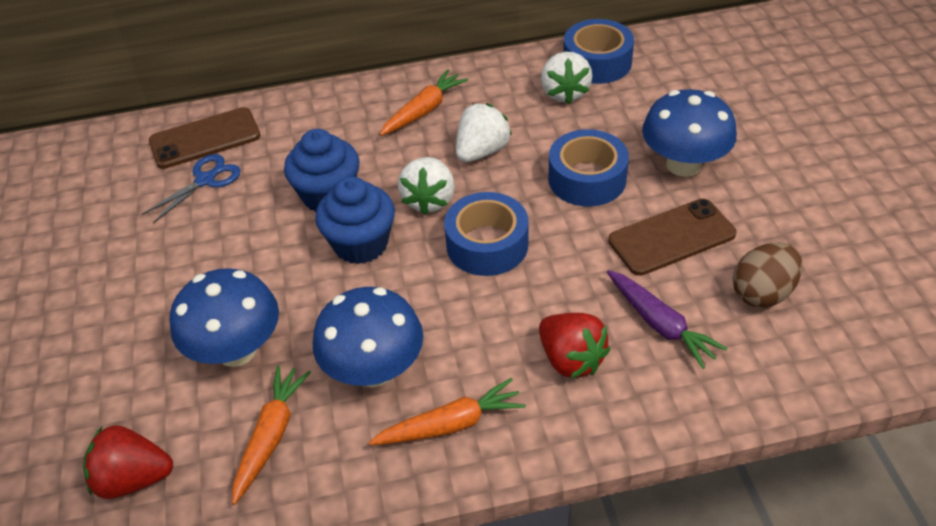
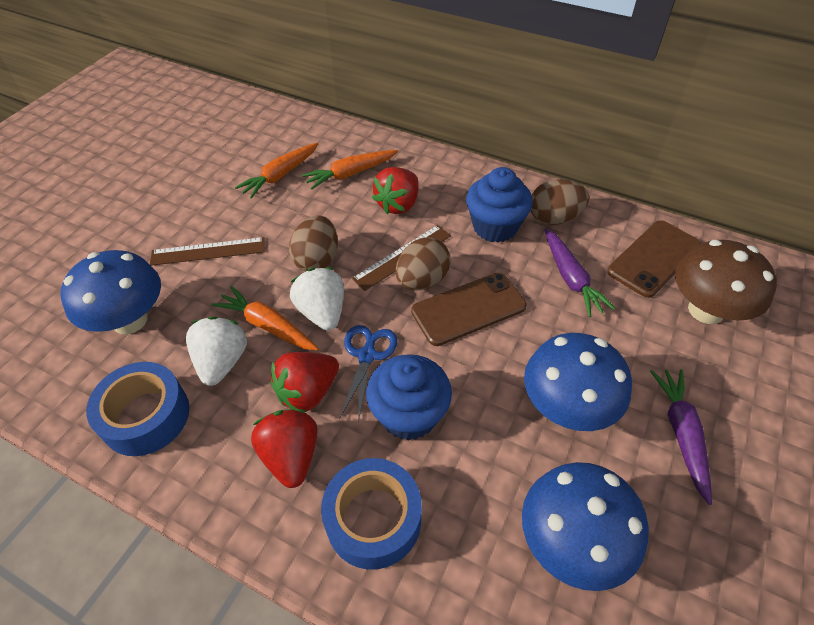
blue tape: [444,192,528,276] [548,129,629,207] [564,19,634,84] = 3 -> [86,362,189,456] [321,458,422,570] = 2
brown egg: [733,242,803,308] = 1 -> [289,215,338,272] [396,237,451,290] [530,179,589,225] = 3
brown mushroom: none = 0 -> [675,240,777,324] = 1
brown ruler: none = 0 -> [150,237,265,266] [352,225,451,291] = 2
purple carrot: [607,270,727,369] = 1 -> [545,229,616,317] [650,369,712,505] = 2
red strawberry: [83,425,173,499] [539,313,610,379] = 2 -> [251,409,318,488] [271,352,339,411] [372,167,418,214] = 3
white strawberry: [398,157,455,215] [456,103,512,162] [541,51,593,104] = 3 -> [186,317,247,386] [290,268,344,330] = 2

